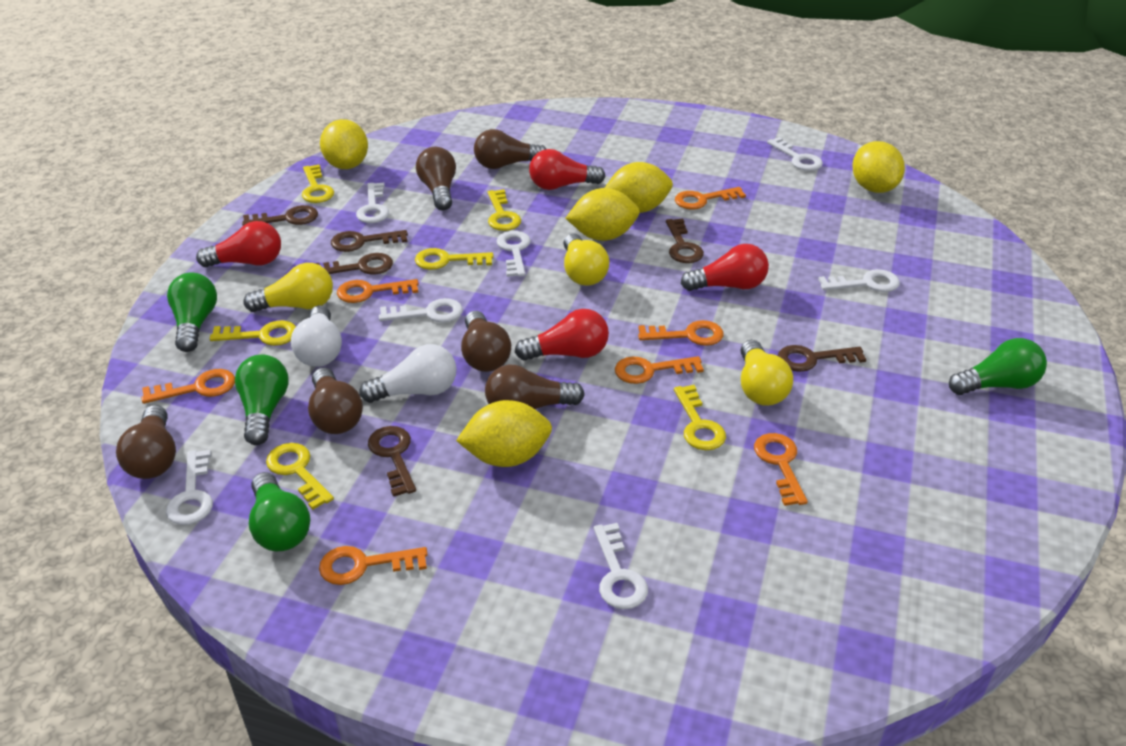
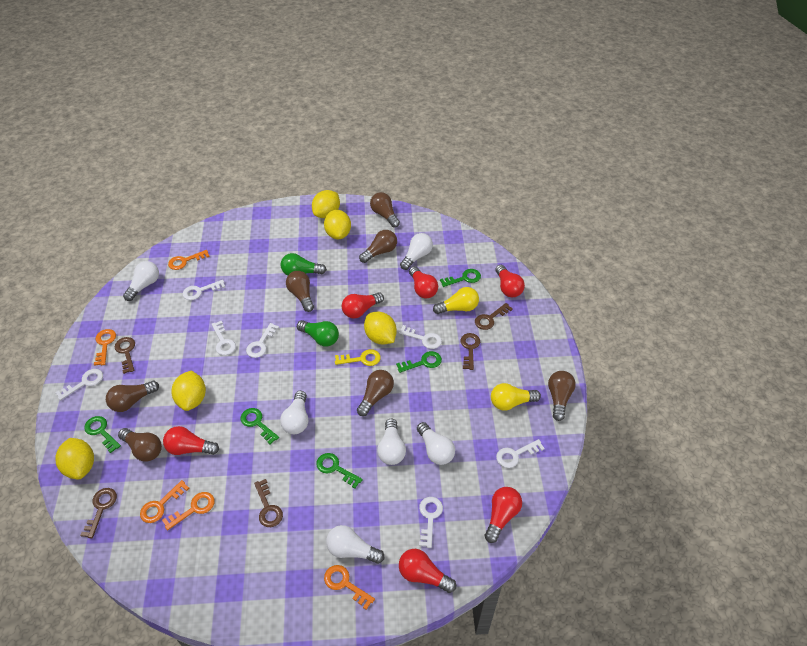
brown key: [242,205,318,226] [315,253,393,275] [331,230,408,252] [368,426,416,497] [666,218,704,263] [778,345,866,372] = 6 -> [80,488,117,538] [115,337,135,374] [254,479,283,527] [460,333,480,370] [475,303,513,330] = 5
brown light bulb: [116,405,176,479] [308,368,363,434] [416,147,456,210] [461,311,511,372] [474,129,546,169] [485,365,585,409] = 6 -> [106,381,159,412] [118,428,162,462] [286,271,314,312] [357,370,394,416] [359,230,397,263] [370,192,400,228] [548,371,576,421] = 7
green key: none = 0 -> [84,416,121,453] [241,408,279,444] [316,453,363,488] [396,351,442,373] [440,269,481,287] = 5
green light bulb: [167,273,217,352] [235,355,289,445] [249,472,310,552] [949,338,1047,395] = 4 -> [281,253,327,276] [297,320,339,347] = 2
orange key: [141,369,235,404] [319,546,428,585] [337,279,419,303] [615,356,704,384] [638,320,724,346] [675,187,746,209] [754,433,808,506] = 7 -> [94,329,116,366] [140,480,189,523] [162,492,215,530] [168,250,210,270] [324,565,375,610] = 5
red light bulb: [196,221,281,267] [515,309,609,361] [529,149,605,190] [681,244,769,291] = 4 -> [163,426,219,455] [342,292,384,318] [399,549,456,593] [409,266,438,298] [484,487,522,543] [495,265,525,297] = 6
white light bulb: [291,305,342,367] [359,344,456,403] = 2 -> [123,261,159,301] [280,391,308,434] [326,525,384,564] [377,419,406,465] [400,233,433,270] [417,422,455,465] = 6
yellow key: [210,320,296,346] [266,443,334,510] [302,165,334,203] [415,248,493,270] [487,189,521,231] [674,385,726,450] = 6 -> [335,349,381,366] = 1
yellow light bulb: [244,263,333,312] [564,234,609,286] [740,340,793,406] = 3 -> [433,287,479,314] [491,383,541,410] = 2

